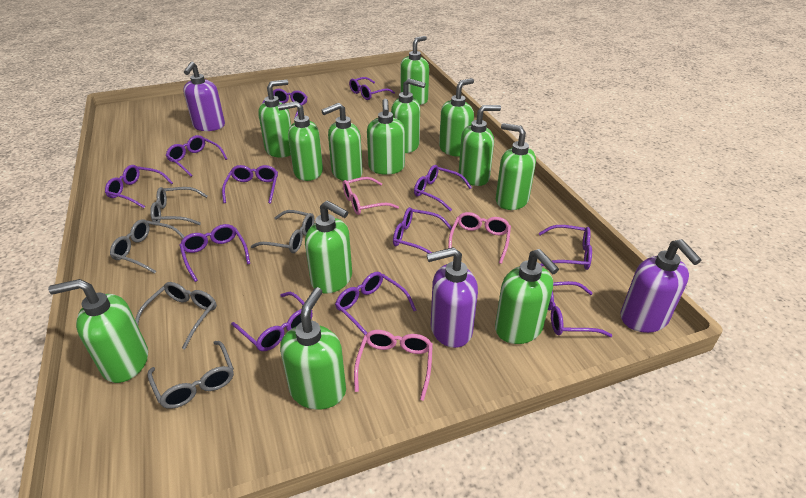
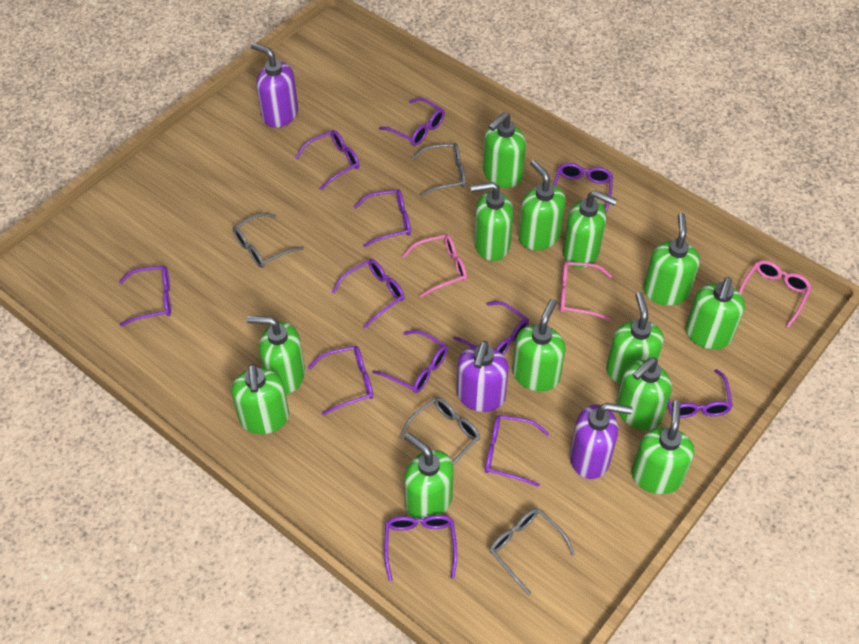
grey glasses: [110,219,185,273] [135,282,217,350] [148,341,234,409] [150,187,208,225] [251,210,315,253] = 5 -> [233,213,304,268] [399,397,480,465] [411,143,466,197] [489,508,575,595] = 4

